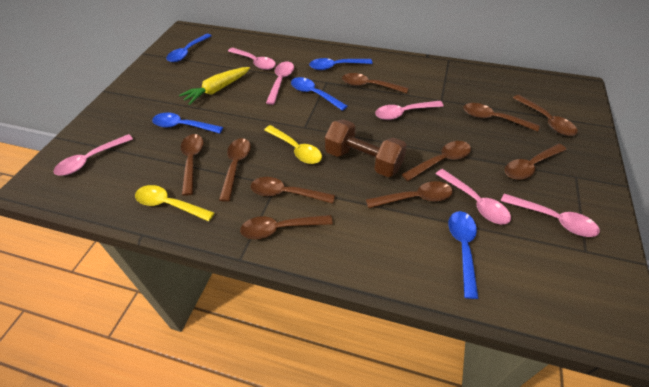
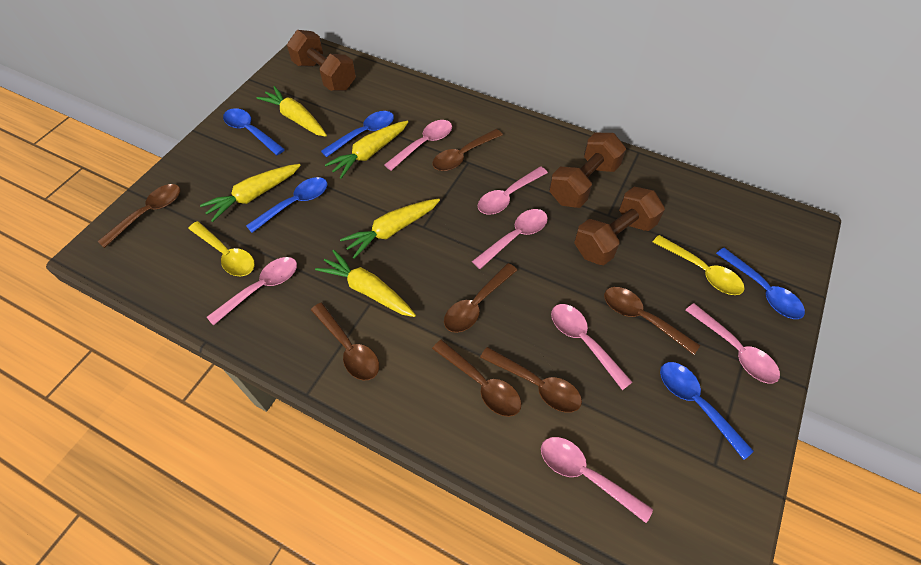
brown dumbbell: [325,119,407,177] = 1 -> [287,30,356,91] [549,133,626,208] [574,187,665,265] = 3
brown spoon: [181,134,204,196] [219,138,251,202] [240,215,333,239] [251,177,335,204] [342,73,408,93] [366,181,453,208] [402,141,471,181] [464,103,540,132] [505,144,566,180] [513,95,578,136] = 10 -> [97,184,180,248] [311,303,379,381] [432,129,503,171] [432,340,521,417] [444,263,517,333] [480,347,582,413] [604,287,700,355] = 7
pink spoon: [53,134,133,176] [228,48,276,70] [266,61,294,105] [375,101,444,120] [436,169,511,224] [501,194,600,237] = 6 -> [207,257,297,326] [384,120,452,171] [472,209,548,269] [478,166,548,215] [541,437,653,523] [551,304,633,390] [686,303,780,384] = 7
yellow carrot: [179,67,250,105] = 1 -> [200,164,301,222] [256,86,327,137] [315,250,416,317] [325,121,408,179] [340,199,440,259] = 5

